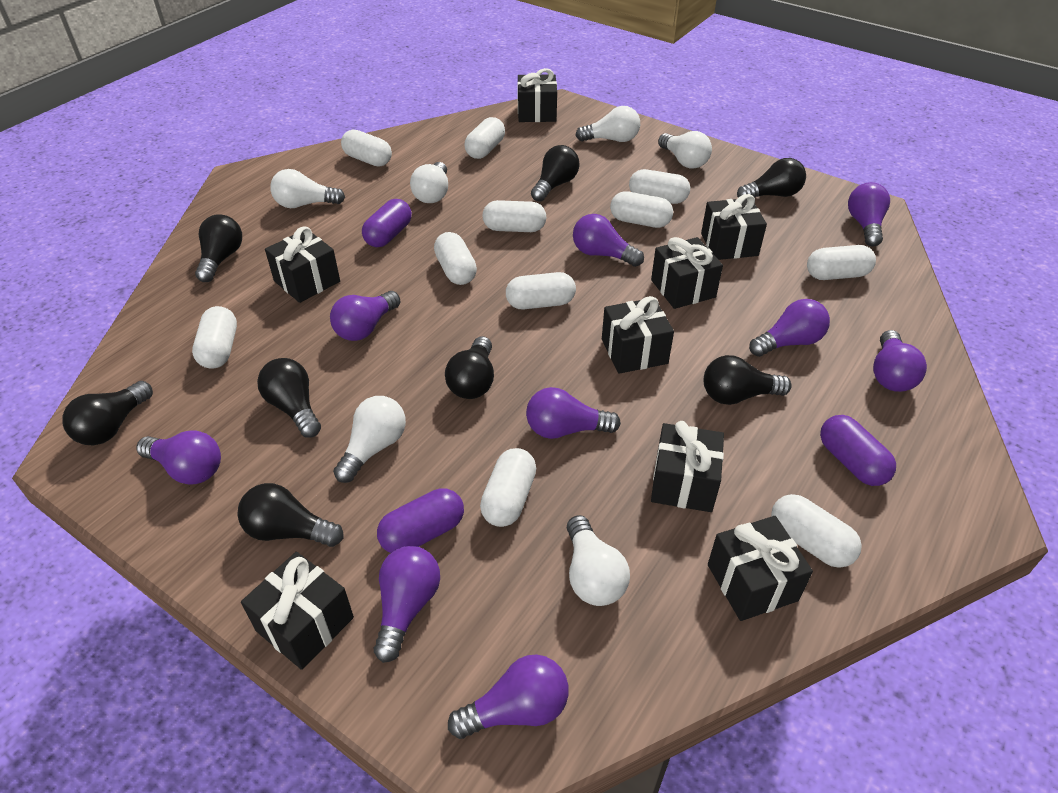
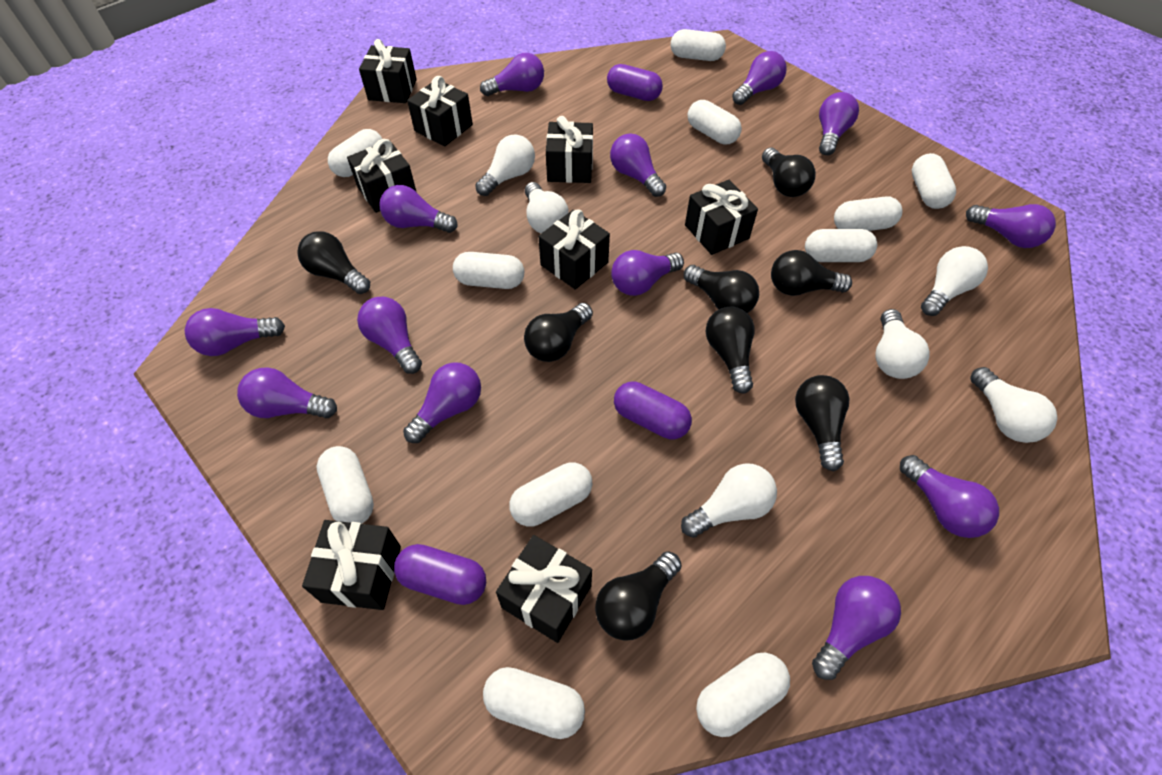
purple light bulb: [136,430,221,485] [330,291,400,341] [374,546,440,663] [448,654,569,739] [526,387,621,439] [573,214,644,267] [749,299,830,357] [848,182,890,246] [873,330,927,392] = 9 -> [185,308,285,356] [237,368,337,419] [357,297,422,374] [380,185,458,233] [403,362,481,443] [480,53,544,96] [610,133,666,197] [611,250,684,296] [732,51,787,105] [812,576,901,680] [819,92,859,155] [900,455,999,538] [966,204,1056,248] = 13

